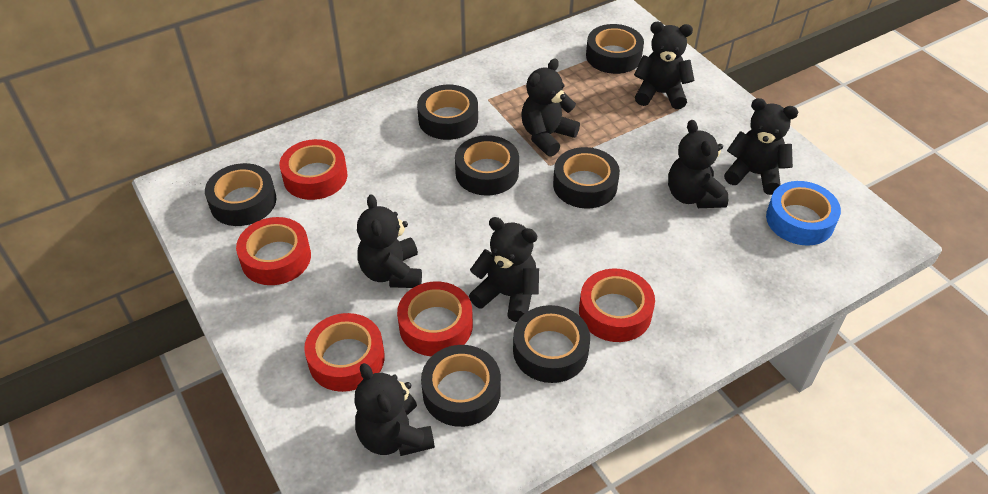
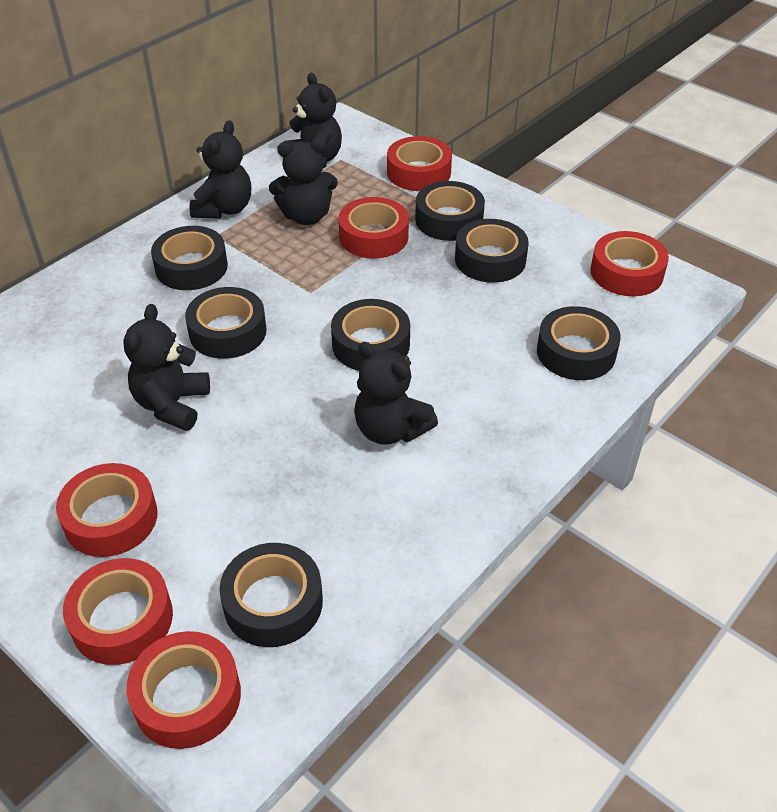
black teddy bear: [354,363,435,456] [357,194,422,288] [469,217,539,322] [521,58,580,157] [634,22,694,109] [668,120,728,208] [724,98,798,195] = 7 -> [123,304,210,431] [189,120,251,219] [269,139,338,225] [284,73,342,168] [354,342,438,445] = 5
blue tape: [766,181,841,246] = 1 -> none = 0
red tape: [236,217,311,285] [280,139,347,200] [304,313,385,392] [397,282,473,356] [579,269,655,342] = 5 -> [56,463,158,557] [63,558,173,665] [126,631,241,749] [338,197,409,259] [387,136,452,191] [590,231,669,296] = 6

